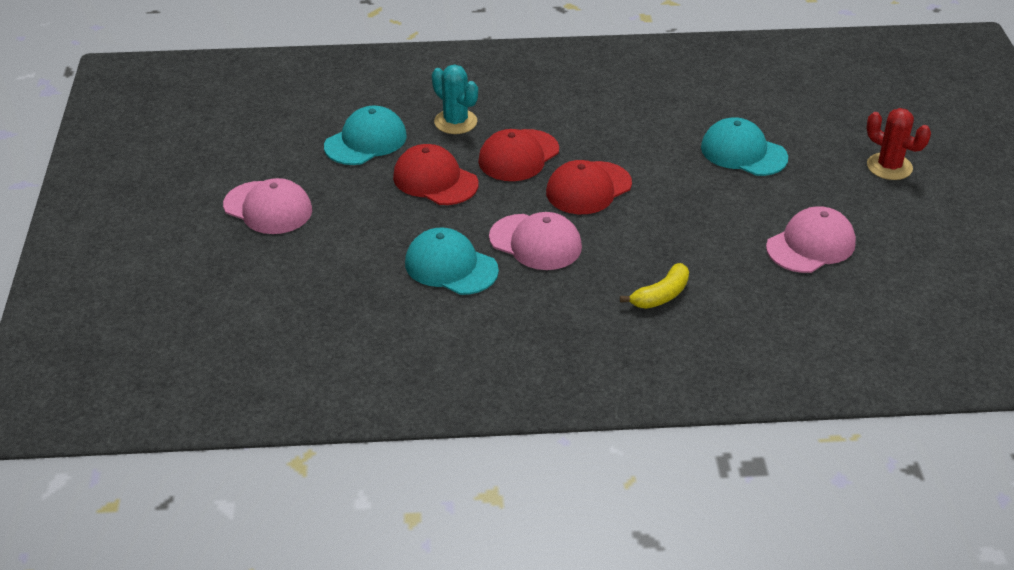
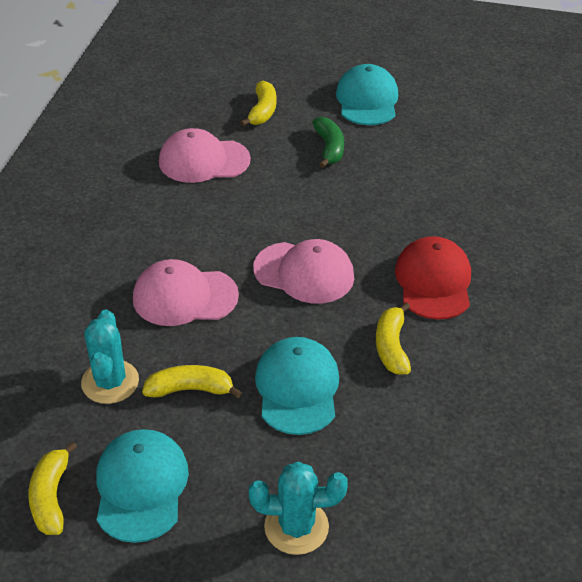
green banana: none = 0 -> [312,117,344,168] = 1
red cactus: [867,108,931,180] = 1 -> none = 0
red cap: [393,144,478,205] [478,129,559,181] [546,160,632,214] = 3 -> [395,236,471,320] = 1
turquoise cactus: [432,65,478,134] = 1 -> [81,309,139,404] [249,462,348,555] = 2
yellow banana: [620,263,689,309] = 1 -> [28,441,77,535] [142,365,242,398] [240,81,276,126] [376,302,411,375] = 4

